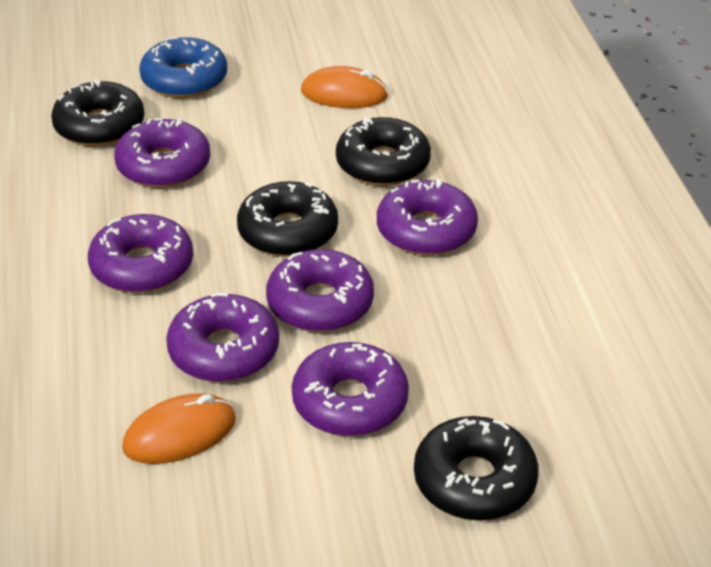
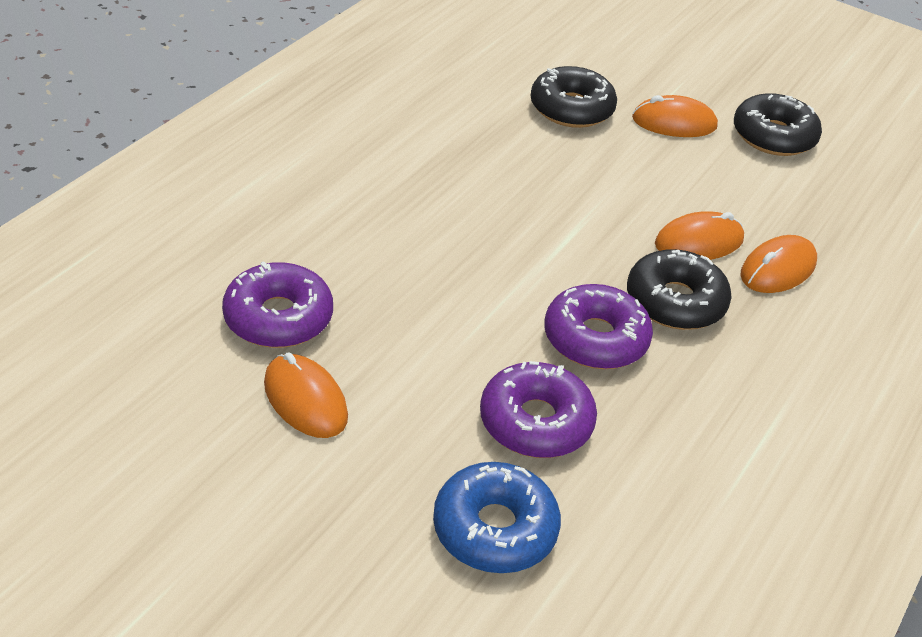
black donut: [51,79,145,146] [237,181,338,257] [336,117,431,186] [414,416,539,521] = 4 -> [531,66,617,128] [627,249,732,330] [734,93,822,156] = 3
orange mouse: [122,394,236,464] [301,66,388,108] = 2 -> [264,353,348,438] [632,95,718,137] [655,211,744,260] [740,235,817,293] = 4
purple donut: [88,214,193,293] [114,118,210,188] [166,293,279,382] [266,249,374,332] [292,342,409,437] [377,179,478,255] = 6 -> [222,261,333,348] [480,361,597,458] [545,284,653,369] = 3

